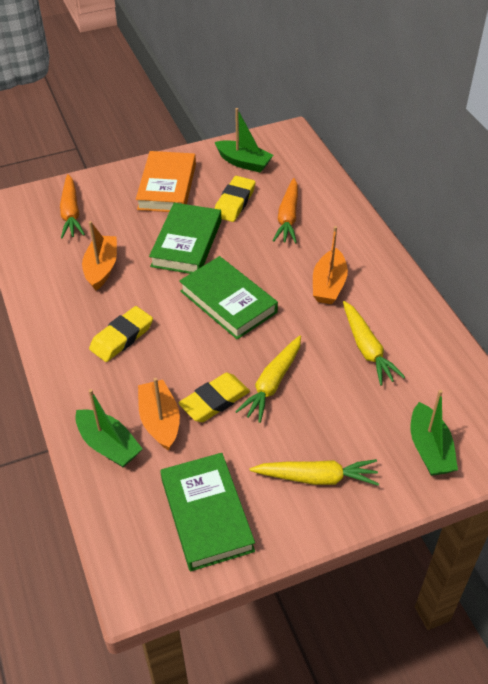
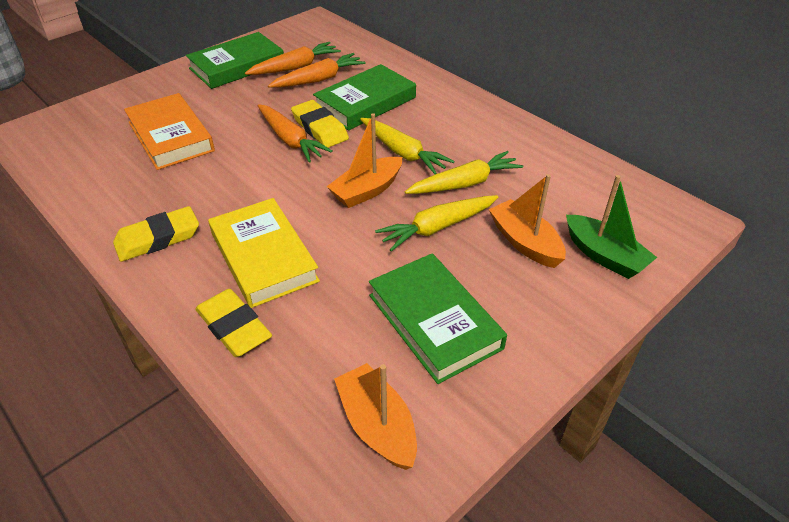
green boat: [75,389,143,467] [215,108,273,173] [411,390,458,476] = 3 -> [566,175,657,279] = 1
orange carrot: [60,174,85,239] [273,178,298,243] = 2 -> [245,42,341,75] [257,104,332,163] [268,53,366,88] = 3
yellow book: none = 0 -> [208,198,320,308] = 1

